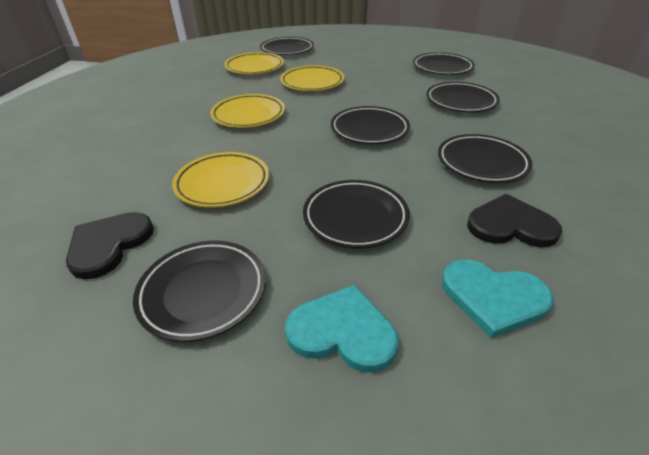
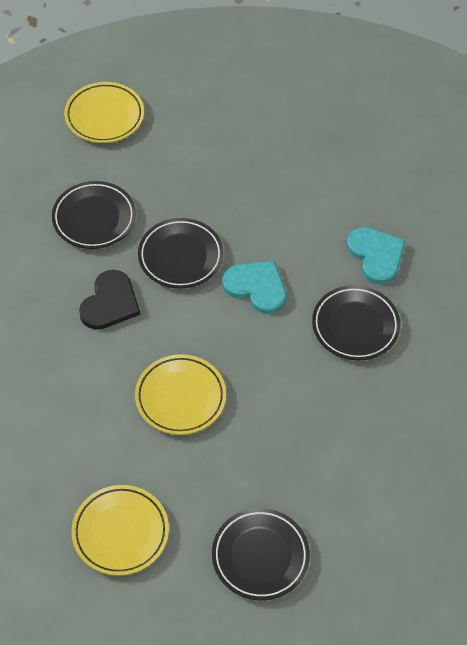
black heart: [66,212,154,280] [467,194,562,248] = 2 -> [79,270,140,330] = 1
black plate: [133,241,266,342] [260,37,314,55] [303,180,410,248] [331,106,410,144] [413,52,475,75] [426,82,500,112] [438,134,532,183] = 7 -> [52,181,136,249] [138,218,223,289] [212,508,310,600] [312,285,400,360] = 4
yellow plate: [172,152,269,208] [210,94,285,128] [224,52,284,74] [280,65,344,91] = 4 -> [64,82,144,143] [72,485,169,576] [135,354,226,435] = 3

